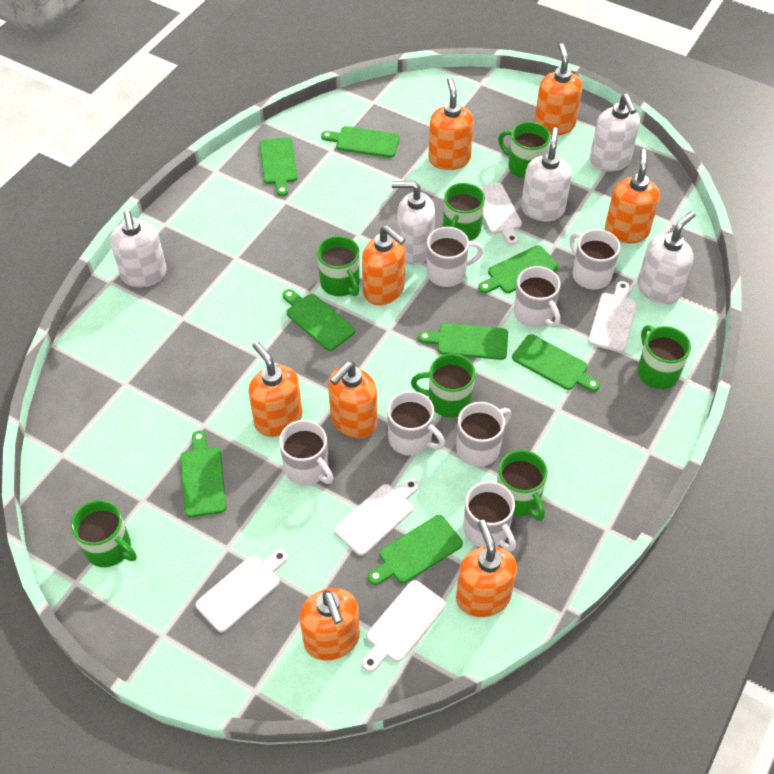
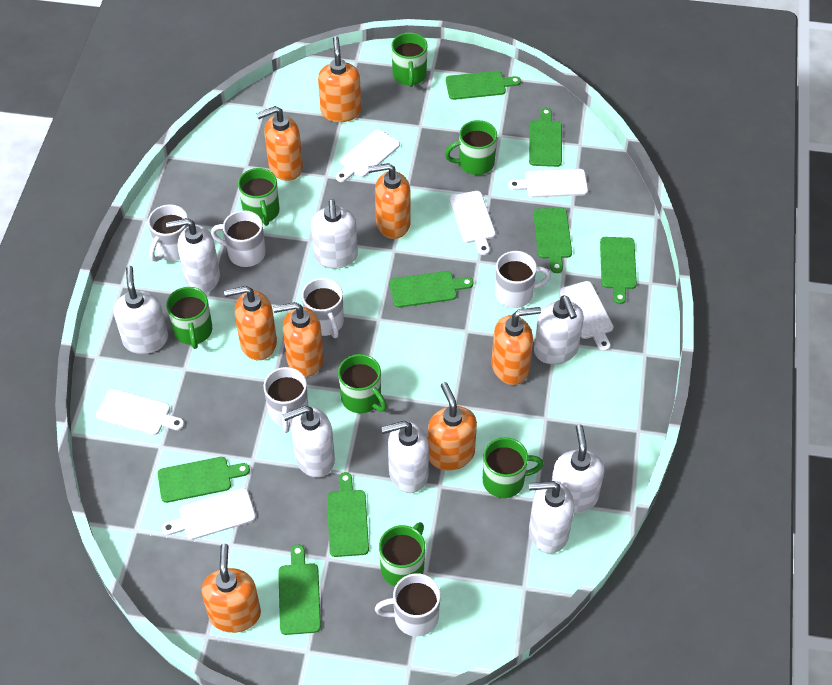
white cutting board: [196,549,288,632] [334,478,419,556] [362,580,446,672] [479,183,522,245] [588,281,637,352] = 5 -> [96,389,184,435] [161,488,256,540] [336,129,400,182] [449,191,496,255] [508,169,588,198] [559,281,614,351] = 6
white mug: [279,420,334,485] [387,391,445,456] [426,227,483,287] [456,402,511,467] [463,481,516,552] [514,266,561,328] [569,229,620,290] = 7 -> [148,204,188,262] [211,210,266,267] [263,367,308,433] [302,278,344,338] [375,573,440,637] [495,251,551,308] = 6
white soap dispenser: [110,211,167,287] [391,181,435,265] [521,127,572,222] [590,94,640,172] [637,211,695,304] = 5 -> [113,266,168,354] [166,218,220,293] [283,405,335,478] [311,199,358,269] [381,421,429,493] [529,481,574,554] [534,295,584,365] [551,424,604,514] = 8

